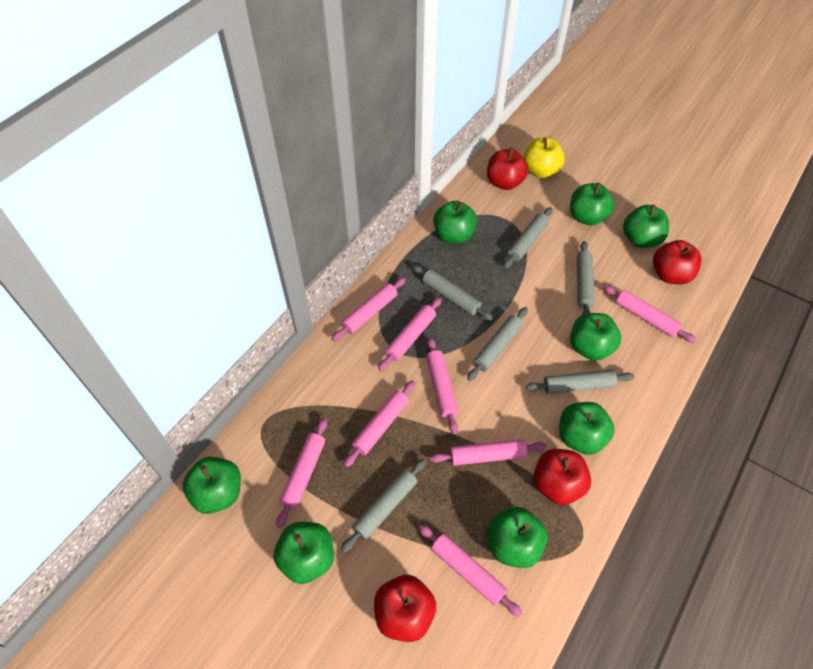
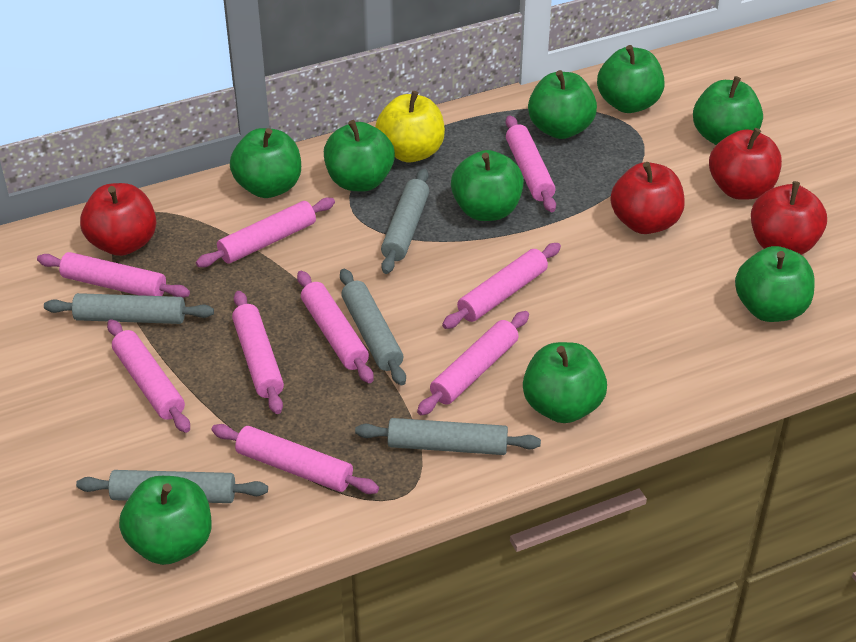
green apple: [182,457,241,514] [273,522,334,584] [433,201,477,243] [488,507,548,568] [559,402,615,455] [570,182,614,226] [570,313,621,361] [623,205,669,248] = 8 -> [119,476,211,565] [230,128,301,198] [324,120,395,192] [451,150,524,221] [523,342,607,423] [528,70,597,139] [597,45,665,113] [693,76,763,145] [735,246,815,322] = 9
grey rolling pin: [341,459,426,553] [412,265,493,321] [467,307,528,381] [503,207,552,268] [526,370,634,394] [577,241,595,315] = 6 -> [44,293,214,324] [76,470,268,503] [340,269,406,386] [355,418,541,455] [381,168,429,274] = 5
pink rolling pin: [276,418,327,528] [331,277,406,341] [344,380,415,467] [378,297,442,371] [418,524,522,617] [426,337,459,434] [430,439,547,466] [603,285,696,343] = 8 -> [37,252,190,298] [107,319,190,433] [196,198,335,267] [211,424,379,494] [232,291,284,414] [297,271,374,383] [417,311,529,415] [442,243,561,329] [506,115,556,212] = 9

